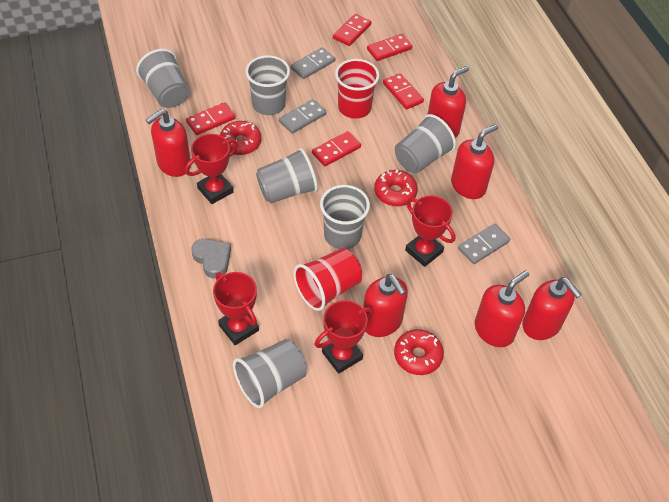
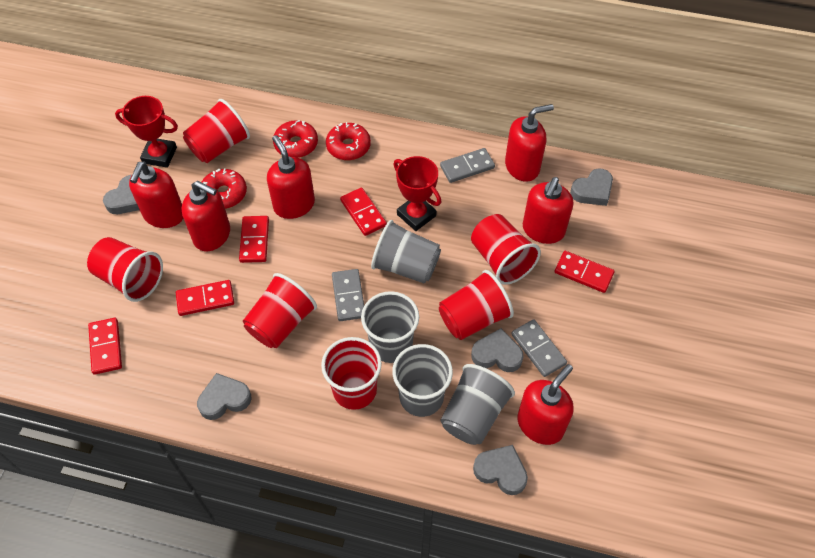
grey cup: [136,49,190,108] [233,339,307,409] [245,55,290,115] [256,148,318,204] [320,185,370,249] [395,114,456,174] = 6 -> [361,291,419,363] [371,220,441,283] [392,344,453,417] [440,364,515,445] = 4
grey heart: [191,239,231,279] = 1 -> [103,175,139,214] [197,373,251,420] [471,328,523,372] [473,445,528,495] [570,169,613,206] = 5
red cup: [293,248,362,311] [335,59,379,119] = 2 -> [87,237,163,302] [183,99,250,163] [243,273,317,348] [321,337,382,410] [439,270,514,340] [471,214,541,285] = 6
red trophy: [185,134,238,204] [213,272,259,345] [315,300,374,374] [405,195,455,267] = 4 -> [115,96,178,168] [393,156,441,231] = 2

